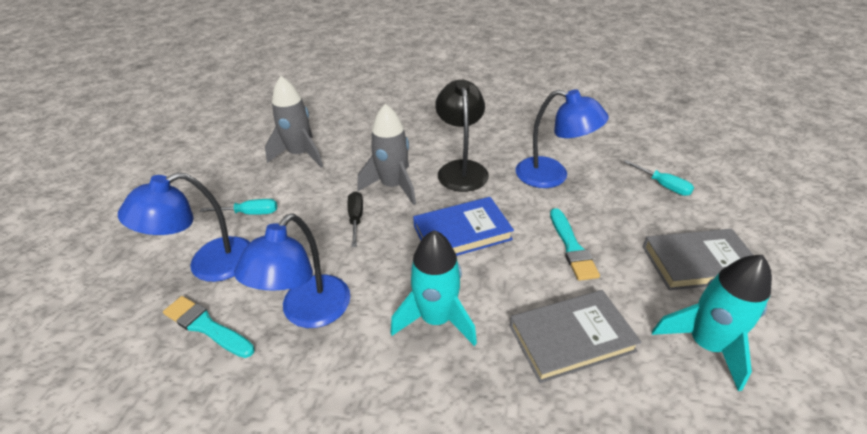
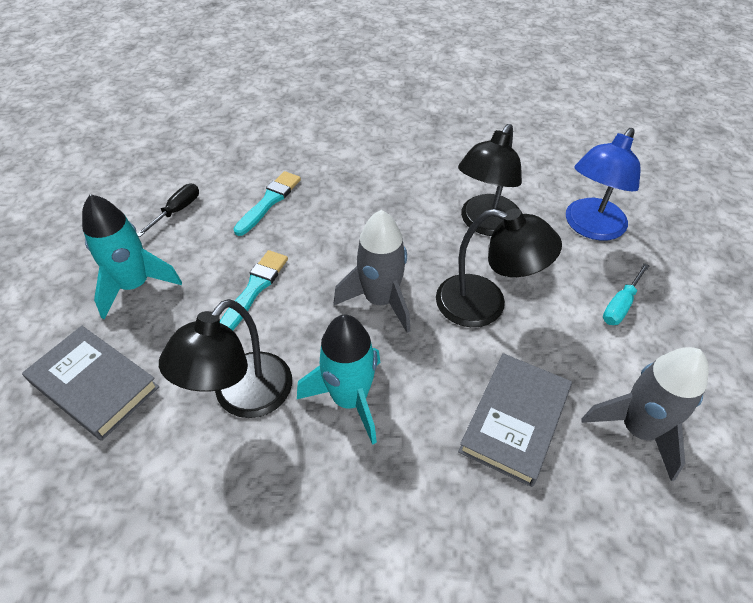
black lamp: [435,80,489,192] = 1 -> [159,299,292,418] [436,208,562,327] [458,124,522,236] = 3
blue book: [413,197,514,256] = 1 -> none = 0
blue lamp: [118,172,250,282] [234,213,350,328] [516,89,609,188] = 3 -> [566,128,641,241] = 1
turquoise screwdriver: [200,199,277,215] [624,160,694,196] = 2 -> [603,263,649,325] = 1

